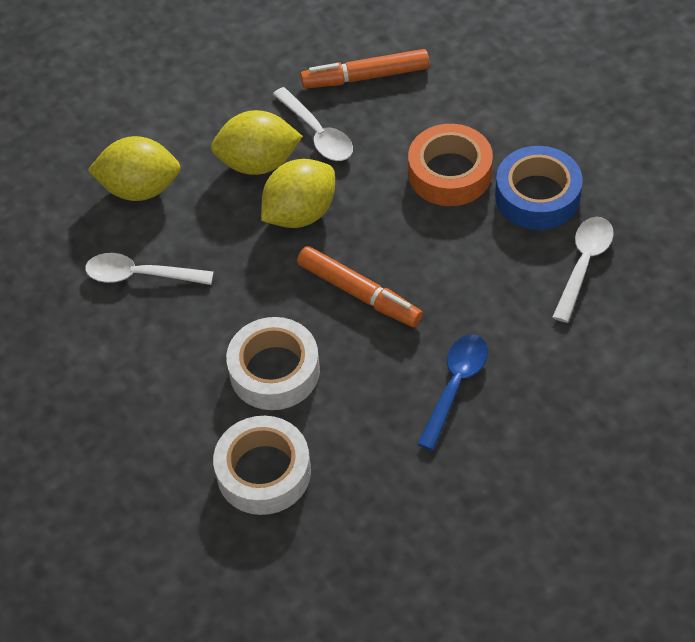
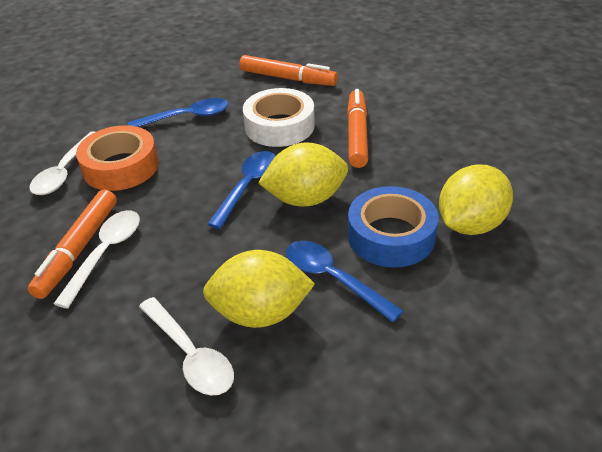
blue spoon: [417,334,488,450] = 1 -> [128,98,229,127] [207,151,276,229] [286,241,403,322] = 3
orange marker: [297,246,423,327] [300,49,429,88] = 2 -> [28,190,117,299] [239,55,338,86] [347,89,368,168] = 3
white tape: [213,416,311,515] [226,317,320,410] = 2 -> [243,88,315,147] = 1

